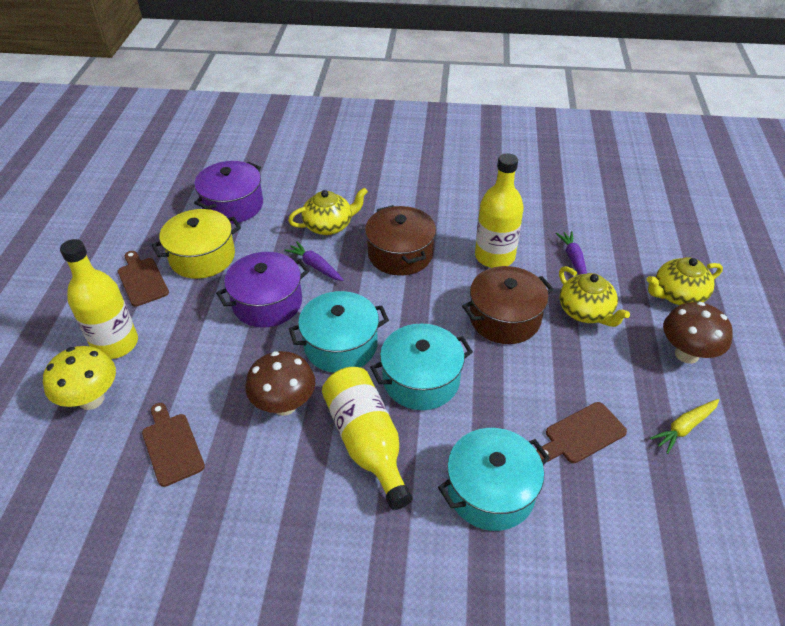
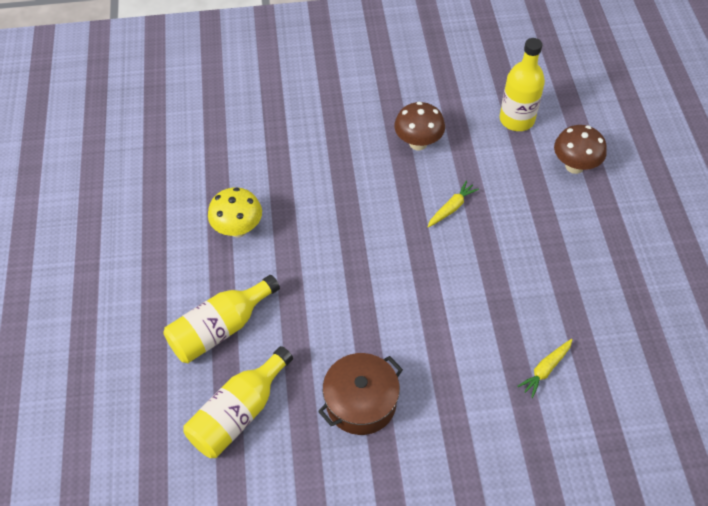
brown cutting board: [118,251,169,307] [142,403,205,487] [537,402,627,463] = 3 -> none = 0
brown pot: [365,205,436,276] [462,266,554,344] = 2 -> [318,353,403,435] = 1
purple carrot: [284,241,344,281] [556,231,587,275] = 2 -> none = 0
purple pot: [194,161,263,224] [216,252,309,328] = 2 -> none = 0
turquoise pot: [289,291,389,373] [370,324,473,410] [438,428,550,531] = 3 -> none = 0
yellow carrot: [650,399,719,454] = 1 -> [427,180,479,227] [517,339,572,398] = 2
yellow pot: [152,209,241,279] = 1 -> none = 0
yellow teapot: [288,188,368,235] [559,266,630,327] [647,257,723,305] = 3 -> none = 0

